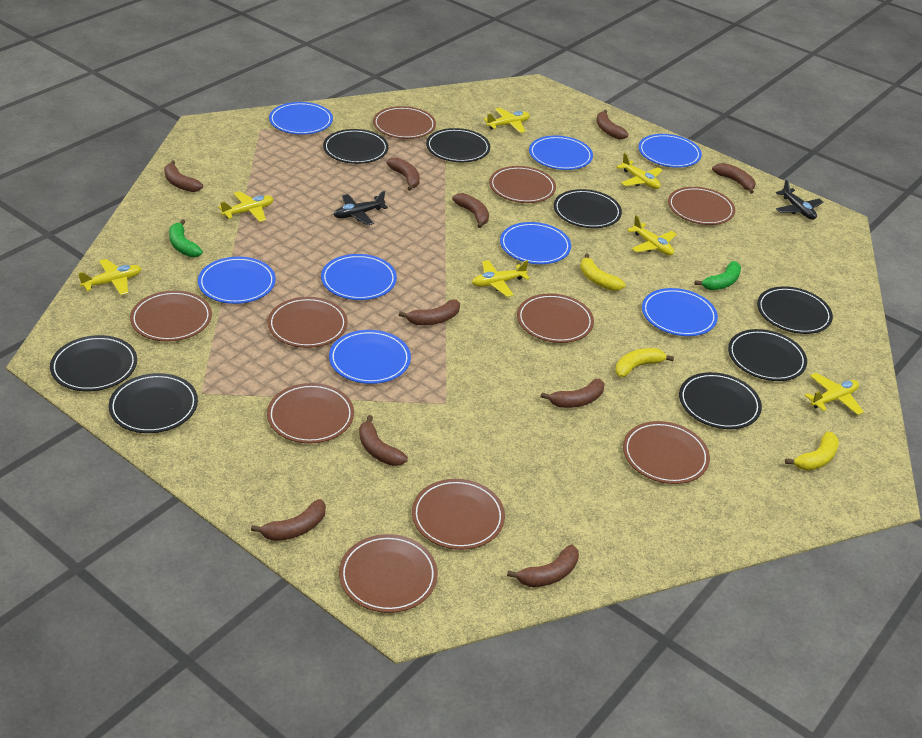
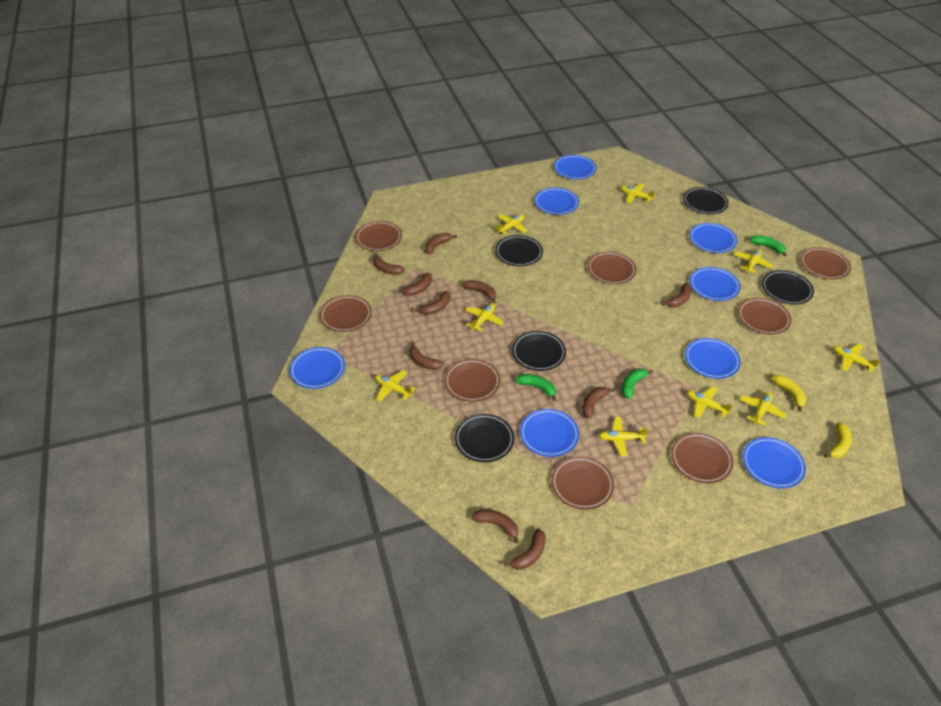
black plane: [334,191,388,226] [776,180,823,220] = 2 -> none = 0
black plate: [50,335,137,391] [109,373,198,433] [323,129,389,164] [426,128,491,162] [554,189,622,228] [679,372,762,429] [728,329,807,381] [757,286,833,334] = 8 -> [455,414,514,462] [495,235,543,266] [512,331,566,371] [683,187,729,214] [762,270,814,304] = 5
brown plate: [130,291,212,341] [267,297,348,348] [267,383,354,443] [339,534,438,613] [373,106,436,139] [412,479,505,550] [489,166,556,203] [517,293,594,343] [623,421,710,484] [668,187,735,225] = 10 -> [320,295,372,332] [355,221,402,251] [445,359,500,402] [551,456,614,510] [587,252,636,284] [671,433,733,483] [738,298,791,335] [800,247,851,279] = 8
green banana: [169,219,203,257] [695,261,741,290] = 2 -> [515,374,556,401] [622,369,653,399] [750,235,787,257] = 3
yellow banana: [580,254,626,291] [615,348,674,377] [785,431,839,471] = 3 -> [771,375,806,412] [824,422,852,458] = 2
yellow plane: [78,259,141,295] [219,191,273,222] [472,260,530,297] [484,108,530,133] [616,153,663,189] [627,215,677,256] [805,373,864,415] = 7 -> [375,370,416,402] [465,303,504,331] [494,214,527,234] [599,417,648,456] [621,184,655,203] [686,386,732,418] [734,249,774,273] [739,392,787,426] [833,344,880,372] = 9

